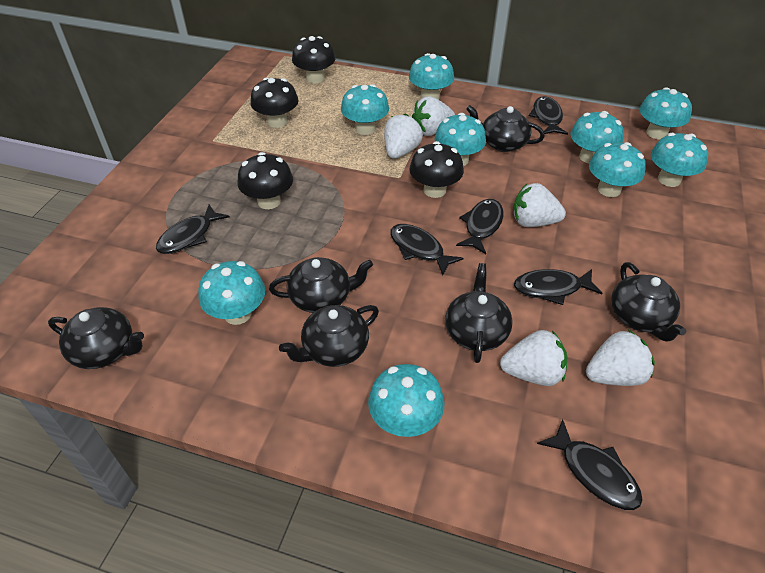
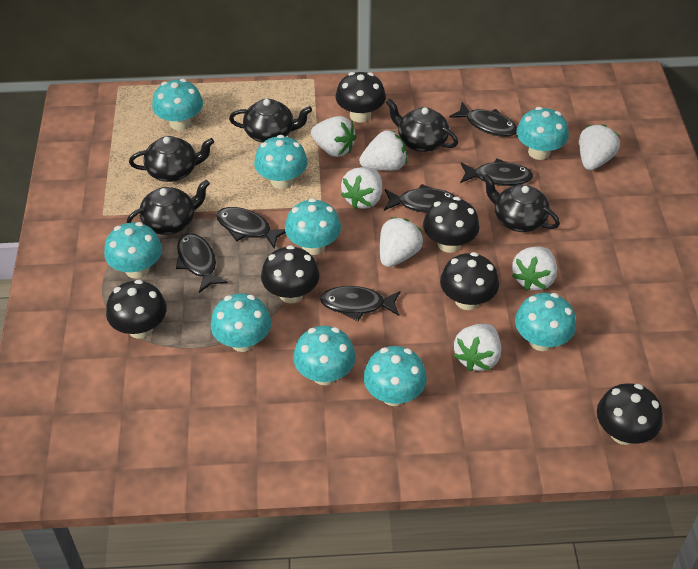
black mushroom: [238,152,293,209] [250,77,299,128] [292,36,336,83] [409,141,464,198] = 4 -> [106,279,167,339] [261,245,320,303] [336,72,386,123] [423,197,480,253] [440,252,499,310] [597,383,663,445] = 6
black teapot: [48,307,144,369] [269,257,373,313] [279,305,379,367] [445,263,513,363] [466,105,545,152] [611,262,686,342] = 6 -> [127,180,210,235] [129,136,214,182] [229,99,312,143] [386,99,458,152] [482,173,560,232] = 5
white strawberry: [384,114,423,159] [412,96,455,136] [500,330,567,386] [513,183,566,227] [586,330,655,386] = 5 -> [311,116,357,157] [341,167,382,209] [359,130,407,171] [380,217,423,267] [454,324,501,371] [512,246,557,291] [579,124,620,170] = 7

